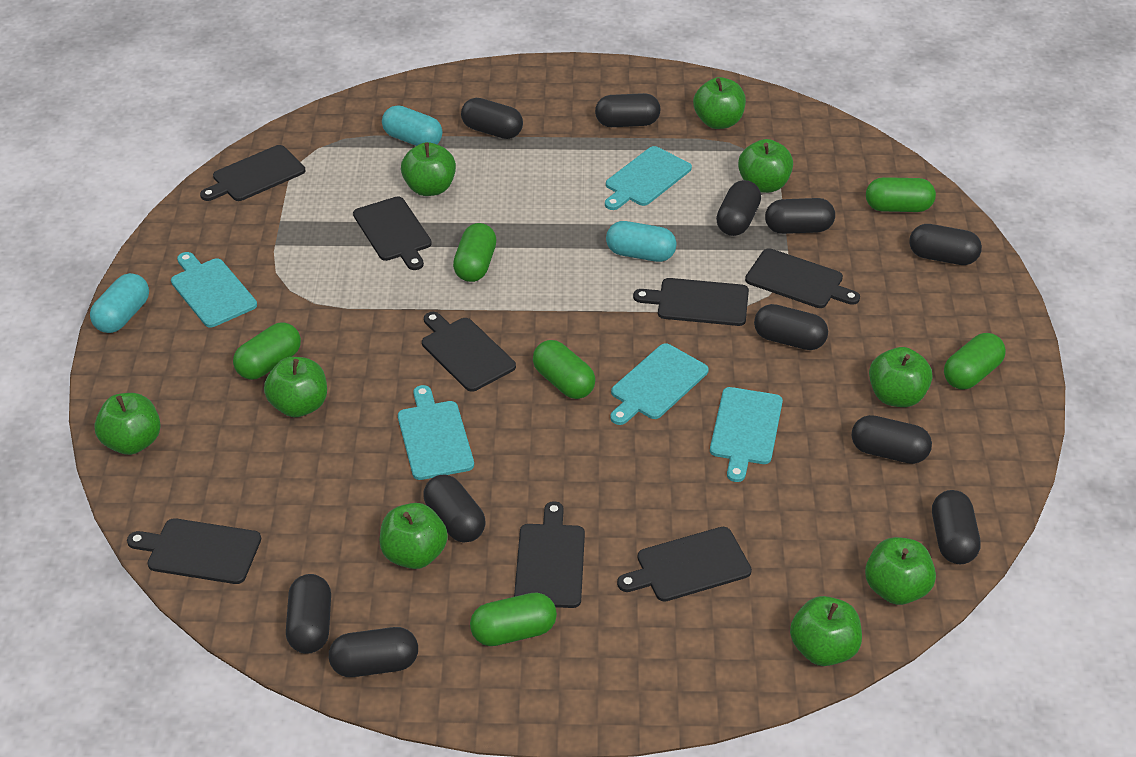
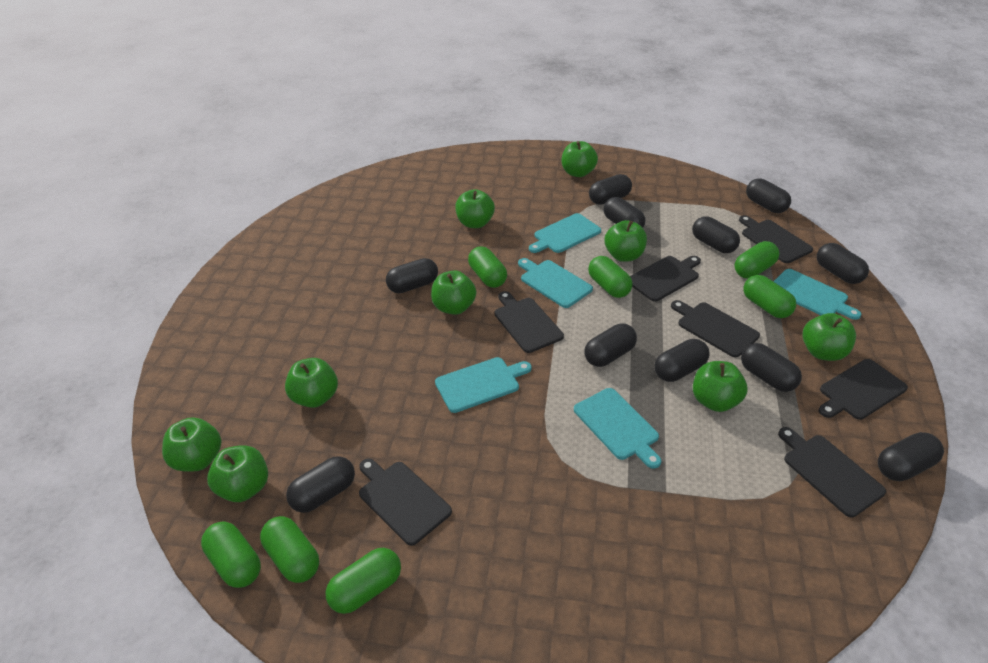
black cutting board: [127,518,261,584] [200,145,305,201] [353,196,432,270] [422,312,516,392] [514,501,585,608] [617,527,752,602] [633,278,749,326] [745,248,860,308] = 8 -> [359,458,452,546] [494,291,564,353] [630,256,701,302] [671,300,760,358] [739,215,813,263] [778,427,886,517] [819,359,908,420] = 7
green capsule: [233,322,301,380] [453,223,497,282] [470,592,557,646] [533,340,595,399] [866,177,936,212] [944,333,1006,390] = 6 -> [201,521,261,588] [260,516,319,583] [325,548,401,614] [468,246,507,288] [588,256,633,298] [735,241,779,279] [743,275,796,318] = 7
turquoise capsule: [90,273,149,333] [382,105,442,146] [606,221,677,262] = 3 -> none = 0

